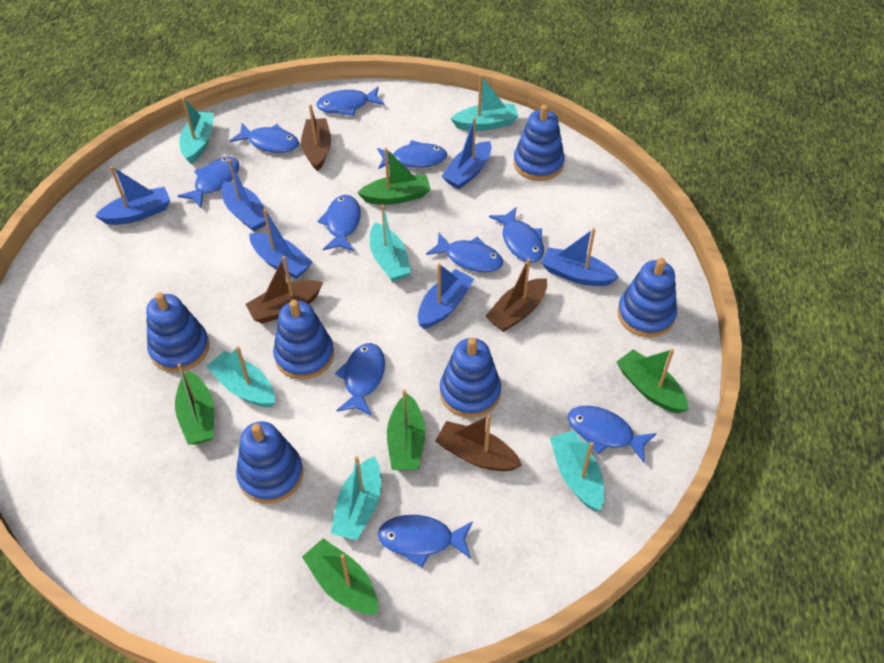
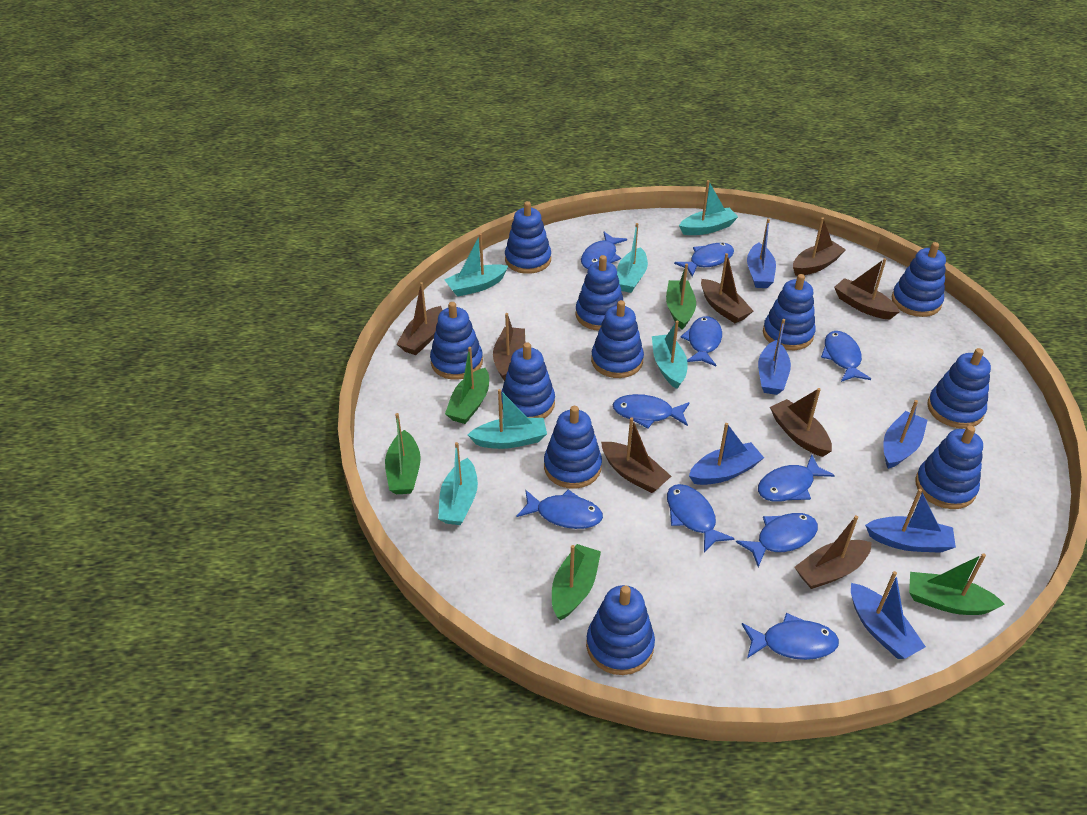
blue stacking toy: [146,292,209,372] [236,421,303,504] [273,300,334,380] [440,338,501,418] [513,104,565,181] [617,258,677,337] = 6 -> [430,302,483,380] [501,343,555,418] [505,201,551,274] [544,406,602,489] [575,255,623,331] [586,585,655,675] [591,300,644,378] [763,274,816,350] [891,242,946,317] [915,425,983,509] [927,348,991,429] = 11
brown boat: [245,256,323,324] [301,104,331,171] [435,415,522,471] [485,258,547,332] = 4 -> [397,282,442,355] [493,313,525,381] [601,417,671,493] [701,253,753,323] [770,388,832,457] [793,217,846,276] [794,515,872,589] [834,258,900,320] = 8

